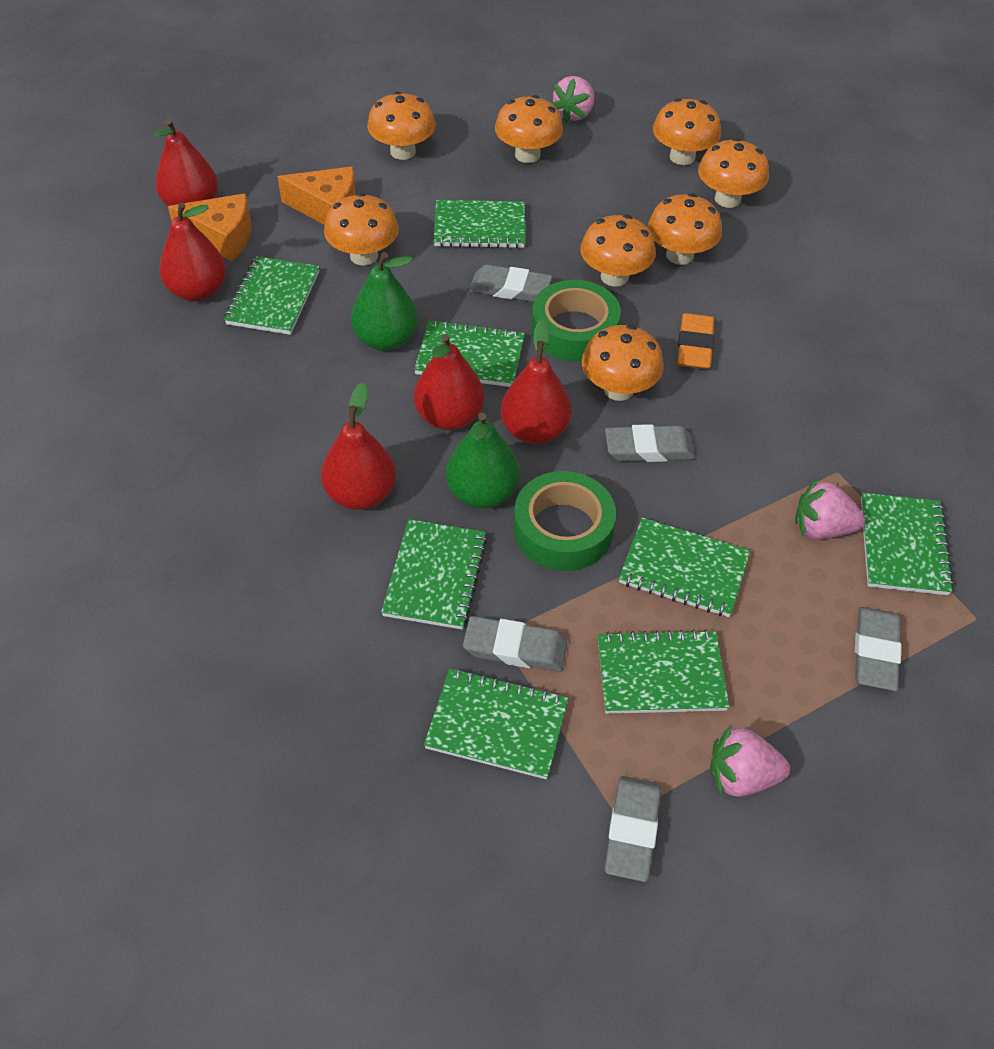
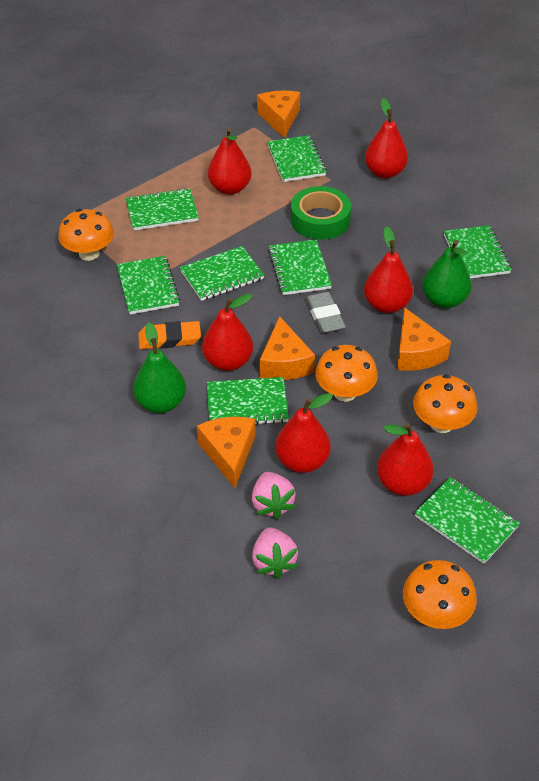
green tape: [514,471,616,571] [532,280,621,362] = 2 -> [291,186,351,240] = 1
grey eraser: [463,616,568,672] [469,264,552,302] [605,424,695,462] [605,776,661,882] [855,607,901,691] = 5 -> [305,292,346,333] = 1
orange cheese: [168,193,252,261] [277,166,356,225] = 2 -> [197,417,255,488] [257,90,300,138] [260,316,315,380] [397,307,451,371] = 4
orange mushroom: [324,193,399,266] [367,91,436,160] [495,95,563,163] [580,215,656,287] [582,325,664,401] [648,193,722,265] [653,98,721,165] [698,138,769,208] = 8 -> [58,209,114,261] [315,345,378,402] [403,560,477,629] [413,374,477,433] = 4
pink strawberry: [552,76,594,123] [710,724,790,797] [795,479,865,539] = 3 -> [252,472,296,520] [252,527,298,579] = 2
red pear: [153,119,218,206] [159,203,226,301] [321,382,396,510] [414,334,484,430] [501,319,572,444] = 5 -> [202,294,253,371] [208,128,251,195] [275,393,333,473] [364,226,413,313] [365,98,408,179] [377,423,434,496] = 6

